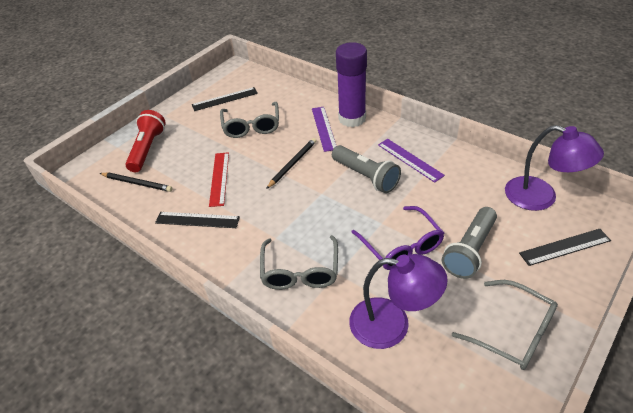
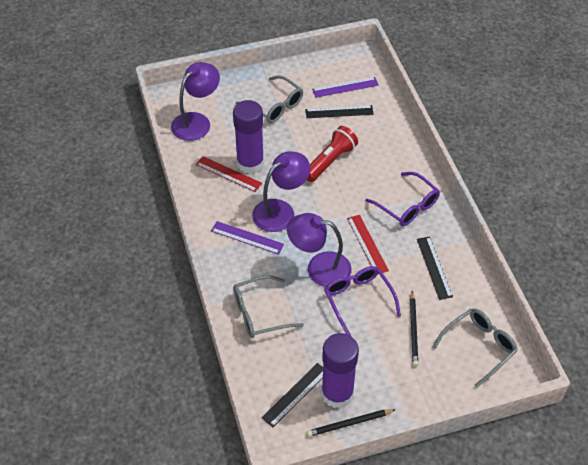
grey flashlight: [332,145,401,193] [442,207,497,279] = 2 -> none = 0
purple glasses: [352,206,444,270] = 1 -> [324,266,401,336] [365,172,440,226] = 2
purple glue stick: [336,42,367,127] = 1 -> [233,100,264,174] [321,333,359,408] = 2
purple lamp: [349,254,448,349] [505,125,604,211] = 2 -> [171,62,220,141] [252,151,310,232] [287,213,352,287] = 3
red ruler: [209,152,229,207] = 1 -> [196,156,262,192] [347,215,389,274] = 2

